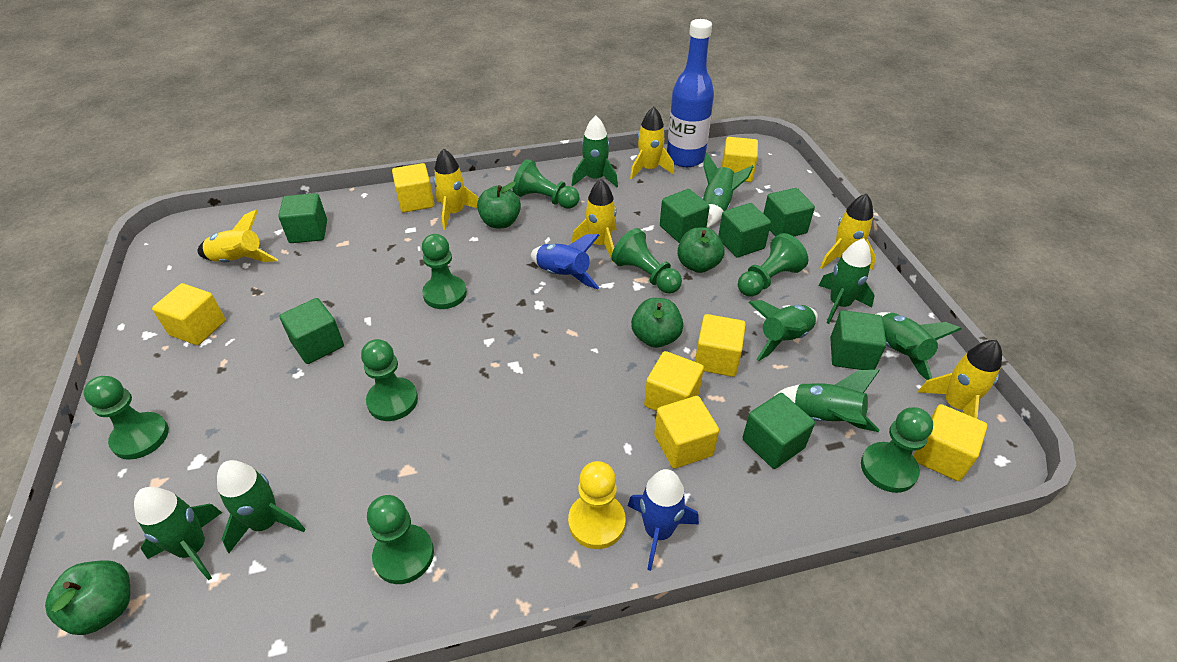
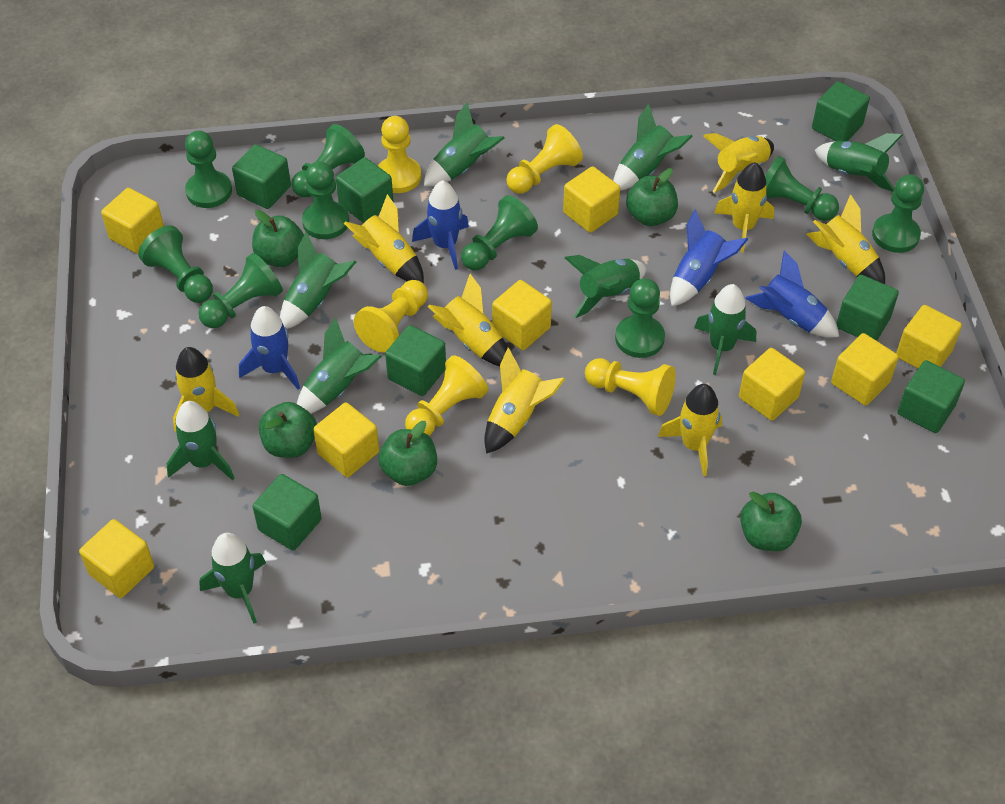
blue bottle: [667,19,714,167] = 1 -> none = 0
blue rocket: [531,234,599,289] [628,469,699,571] = 2 -> [239,306,300,390] [412,180,469,270] [670,209,748,306] [745,251,839,337] = 4
green apple: [45,560,130,635] [477,182,521,228] [631,298,683,348] [677,227,724,273] = 4 -> [252,210,304,267] [259,402,317,458] [379,421,437,486] [626,168,678,226] [740,492,802,551] = 5
green pawn: [83,376,169,460] [361,339,418,421] [367,495,434,584] [422,234,467,309] [512,159,579,209] [612,228,682,293] [738,233,808,297] [861,407,933,493] = 8 -> [138,225,213,303] [185,130,232,208] [198,253,283,328] [292,124,365,198] [302,161,349,239] [461,195,538,270] [615,278,665,358] [765,156,839,221] [872,174,924,253] = 9
green rocket: [134,487,222,580] [217,460,305,553] [572,116,618,187] [702,153,754,228] [748,300,818,361] [773,370,880,432] [819,238,874,324] [876,312,962,380] = 8 -> [167,401,234,480] [199,533,266,624] [280,232,356,329] [297,318,382,414] [424,102,505,186] [565,255,646,318] [613,104,693,191] [694,284,756,375] [815,133,903,192] = 9
yellow cube: [152,283,226,345] [392,163,434,213] [644,351,704,411] [654,396,719,469] [695,314,746,377] [722,137,758,182] [914,404,987,481] = 7 -> [79,519,154,598] [101,188,164,254] [313,402,379,477] [492,280,552,350] [563,166,620,233] [739,348,805,421] [831,333,899,406] [896,305,962,368] = 8
yellow pawn: [568,461,626,549] = 1 -> [354,280,428,353] [378,116,421,193] [405,355,488,436] [506,124,583,194] [585,358,676,416] = 5
yellow rocket: [198,210,278,263] [434,148,479,230] [571,179,617,262] [630,107,674,180] [820,193,876,270] [918,340,1002,419] = 6 -> [173,347,239,432] [344,194,424,284] [428,274,507,366] [484,348,565,453] [658,384,722,476] [703,133,774,193] [714,162,774,252] [806,194,885,284] = 8

